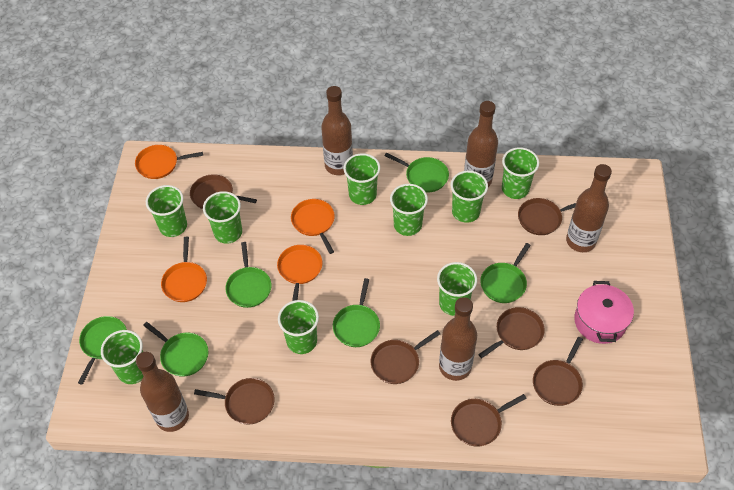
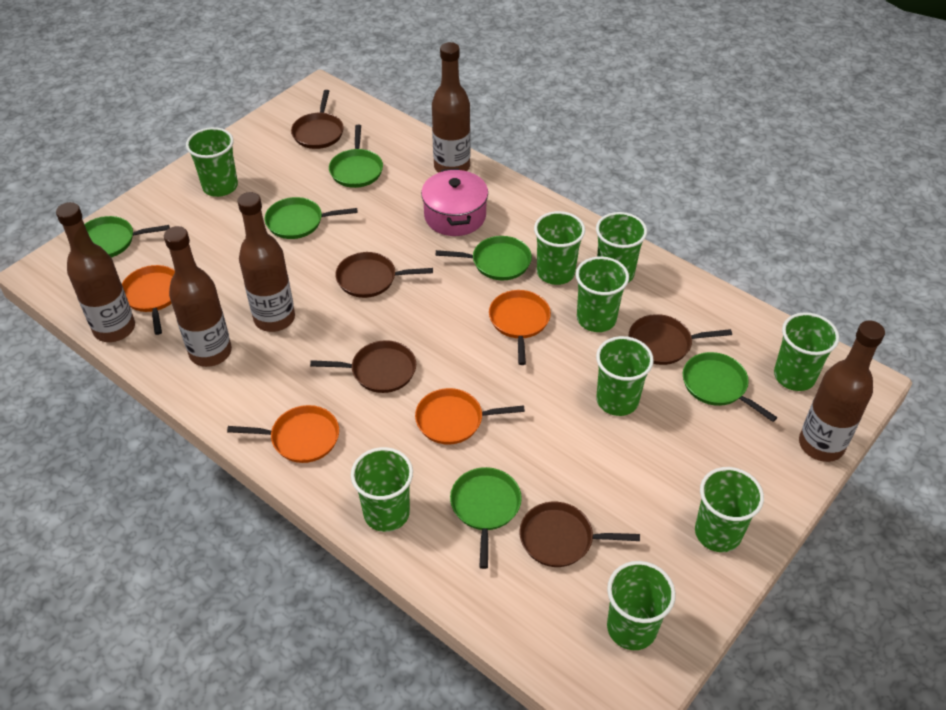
brown pan: [190,174,257,209] [194,378,275,425] [371,330,440,384] [451,394,527,447] [478,307,545,358] [518,198,576,235] [533,337,583,406] = 7 -> [291,90,344,149] [310,340,416,393] [335,252,433,298] [520,502,640,567] [628,314,732,365] = 5

